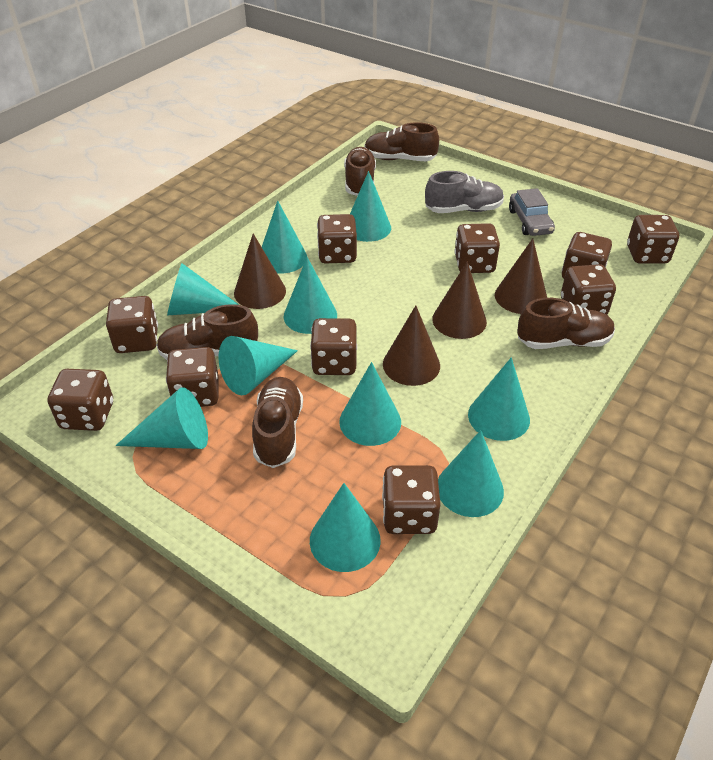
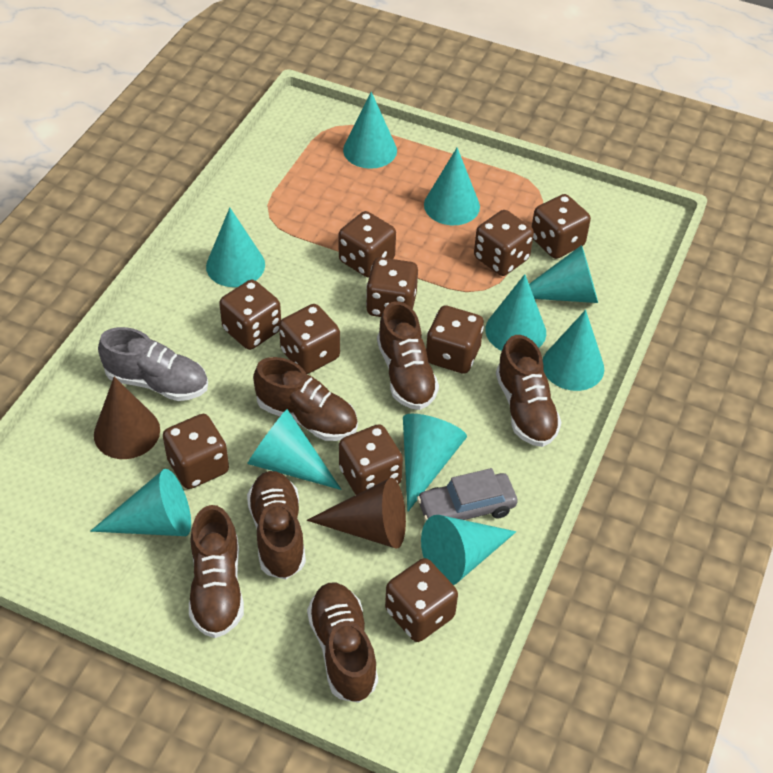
brown cone: [234,234,286,309] [383,306,440,386] [432,261,487,339] [495,238,547,314] = 4 -> [94,377,160,459] [307,478,406,549] = 2
brown shoe: [156,304,258,360] [252,377,303,468] [344,147,376,196] [364,122,439,161] [517,298,615,349] = 5 -> [189,505,244,638] [247,471,306,579] [253,357,358,441] [307,583,378,703] [377,301,439,410] [496,335,562,447] = 6

